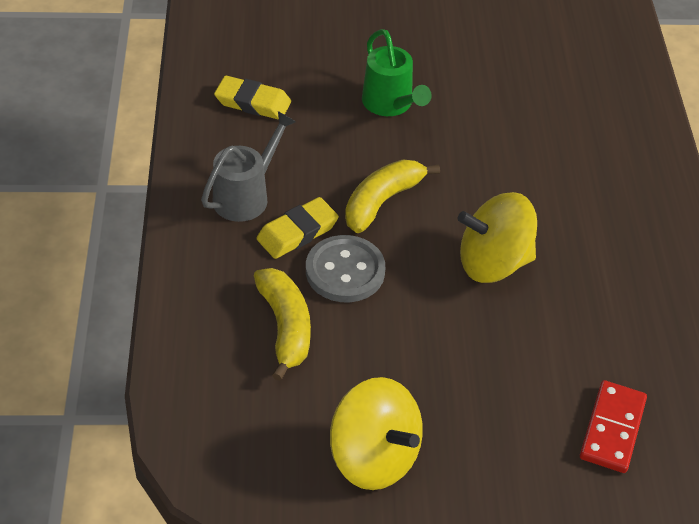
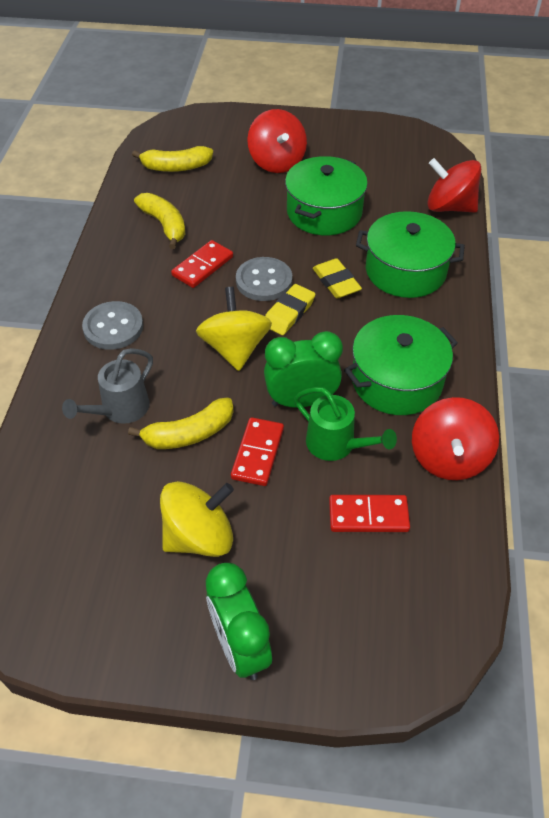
green clock: none = 0 -> [206,563,272,680] [264,331,343,408] = 2
green pot: none = 0 -> [285,156,368,235] [344,315,458,415] [356,211,465,298] = 3
grey button: [306,235,385,302] = 1 -> [82,301,143,350] [236,257,292,301] = 2
red domino: [580,380,647,473] = 1 -> [171,240,233,288] [231,417,284,486] [329,495,410,532] = 3
red spinning top: none = 0 -> [247,109,307,173] [412,397,499,480] [427,158,481,213] = 3
yellow banana: [254,268,311,381] [345,160,440,233] = 2 -> [128,398,234,449] [132,146,213,172] [134,193,185,249] = 3

